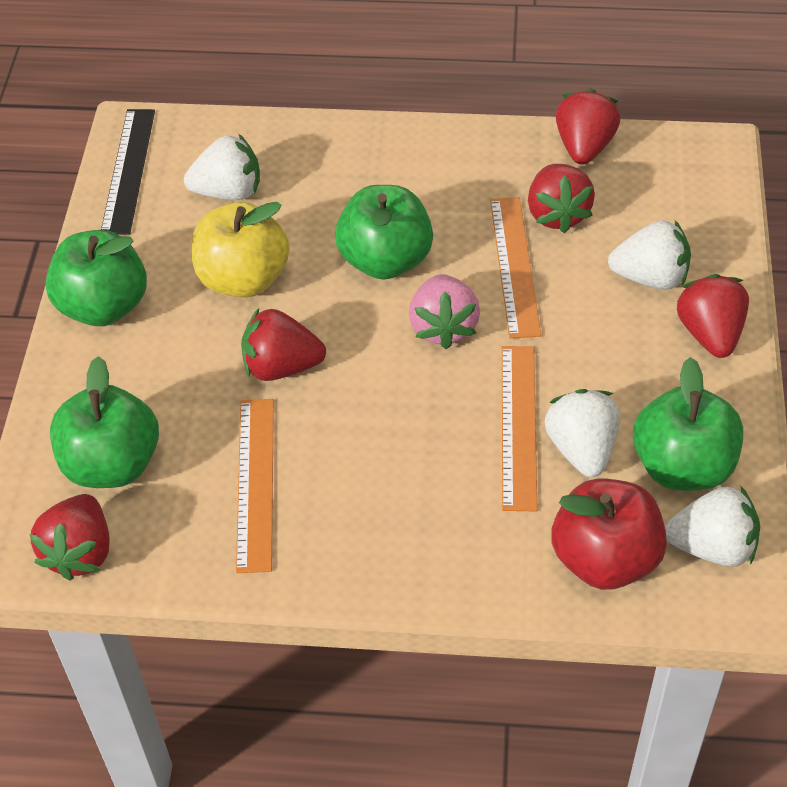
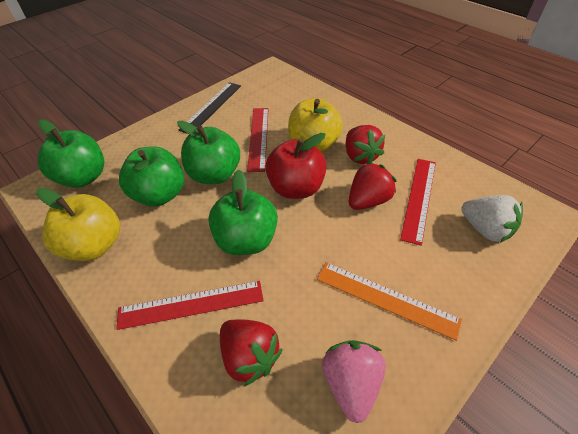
orange ruler: [236,399,274,573] [490,197,541,339] [502,346,537,512] = 3 -> [317,262,462,341] = 1
red ruler: none = 0 -> [116,281,264,330] [247,108,269,172] [400,159,436,246] = 3
red strawberry: [29,494,110,581] [241,308,326,381] [528,164,595,233] [556,89,620,165] [677,274,749,358] = 5 -> [220,319,283,387] [346,125,385,164] [349,162,396,210] = 3
white strawberry: [184,134,260,200] [545,389,620,477] [608,220,691,290] [665,485,760,567] = 4 -> [461,195,523,243] = 1
yellow apple: [192,202,290,297] = 1 -> [36,188,120,261] [288,98,343,152] = 2

